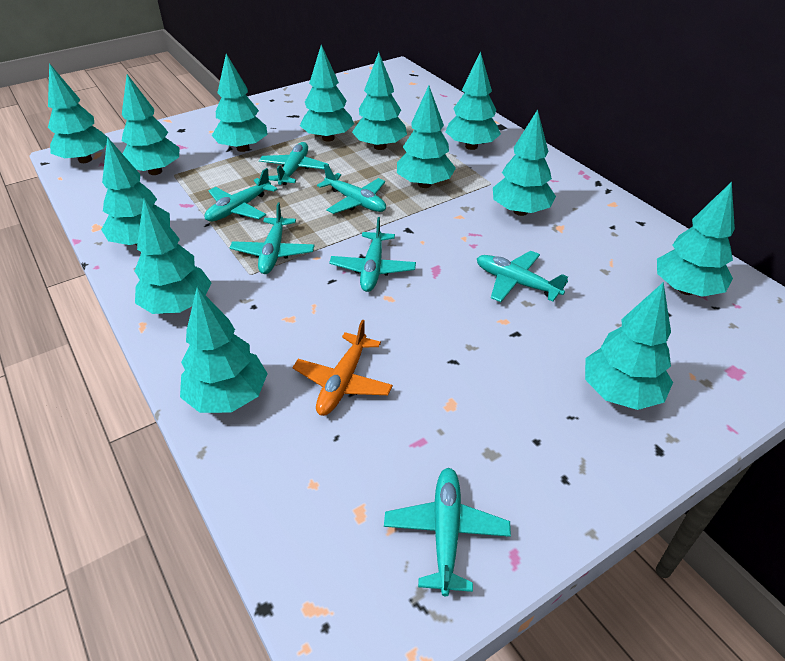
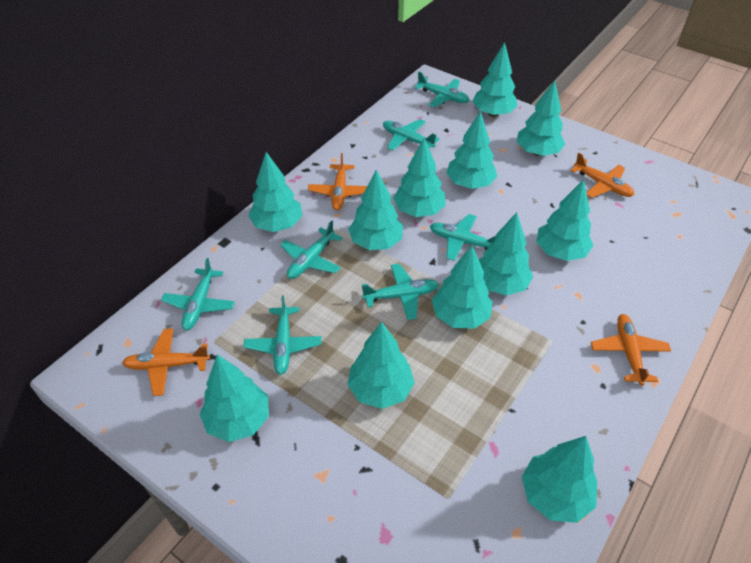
orange plane: [292,319,393,416] = 1 -> [122,329,210,396] [308,153,367,210] [570,153,634,198] [591,314,671,386] = 4
turquoise tree: [48,63,107,163] [101,137,170,246] [122,74,180,175] [135,198,211,314] [180,287,268,413] [212,54,268,152] [300,45,354,142] [352,52,407,150] [397,86,456,188] [446,51,501,150] [493,109,556,216] [585,282,673,410] [657,182,735,297] = 13 -> [200,354,269,442] [248,152,302,232] [347,322,415,409] [349,170,403,250] [393,138,446,217] [432,245,493,329] [446,111,497,189] [472,42,518,117] [479,212,533,296] [517,80,565,156] [522,436,597,523] [536,179,594,261] = 12

